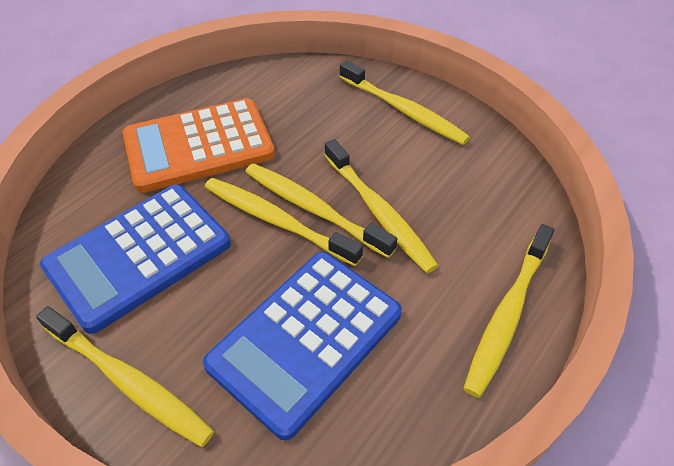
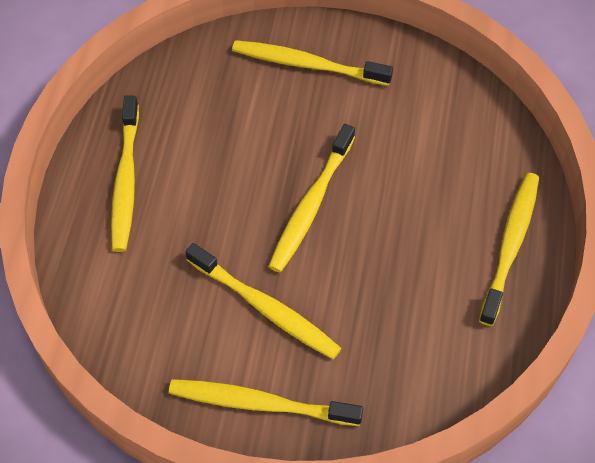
blue calculator: [40,184,231,334] [203,252,402,440] = 2 -> none = 0
orange calculator: [123,98,275,193] = 1 -> none = 0

